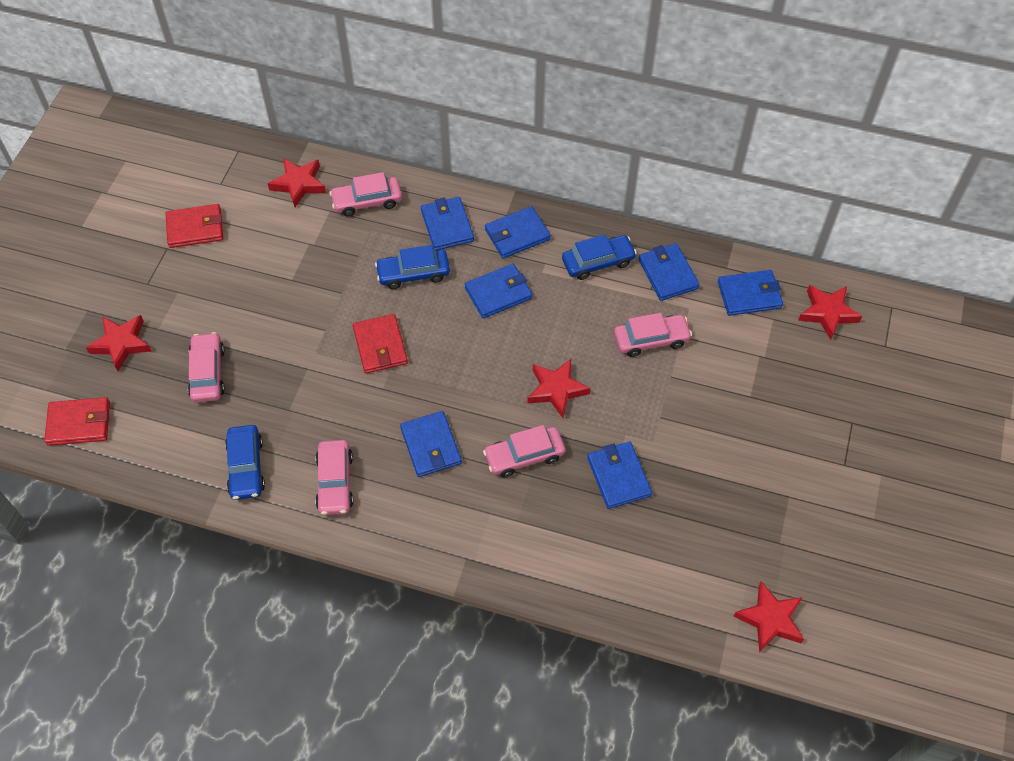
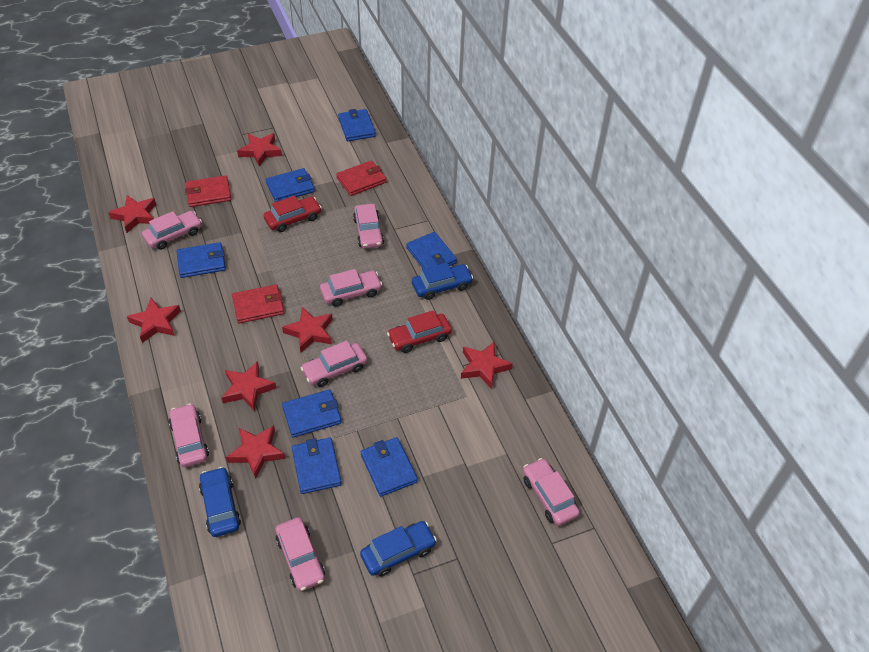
pink car: [188,332,225,403] [315,440,353,515] [330,172,402,217] [483,425,565,477] [614,313,692,357] = 5 -> [142,211,202,250] [169,403,209,467] [275,517,325,591] [301,341,368,387] [320,269,383,307] [353,204,384,249] [523,458,580,526] = 7
red car: none = 0 -> [263,196,322,232] [387,310,452,353] = 2
red star: [86,315,152,371] [268,159,326,207] [527,359,591,418] [734,581,804,653] [798,285,863,340] = 5 -> [108,195,156,233] [127,298,181,343] [221,361,276,411] [226,425,285,479] [237,133,282,167] [282,307,333,352] [461,342,513,389] = 7

